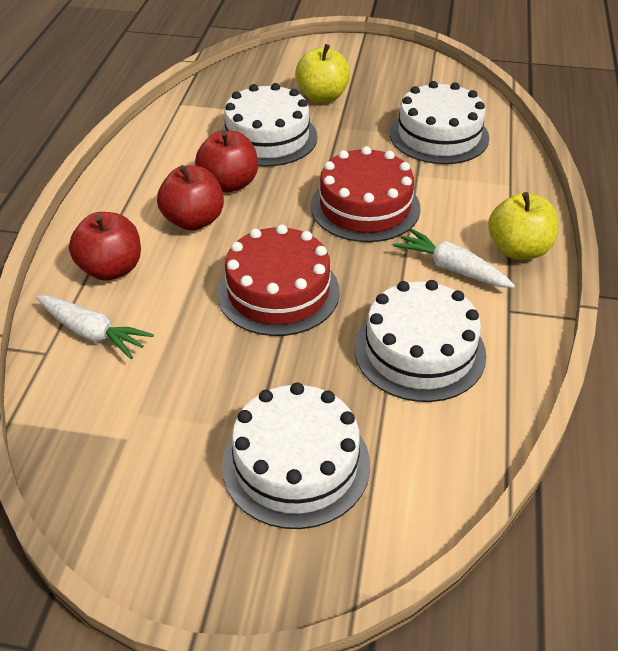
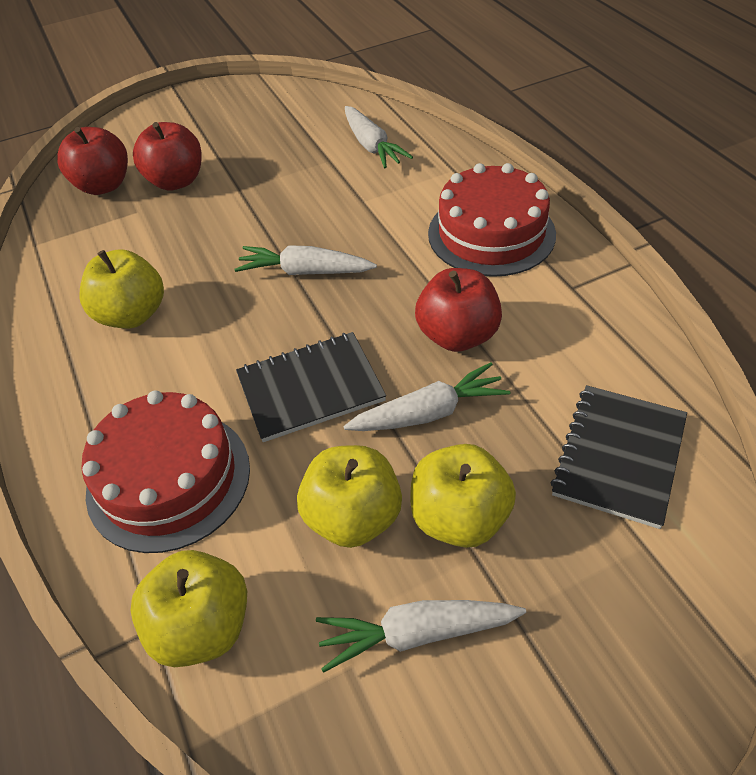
black notebook: none = 0 -> [236,332,386,442] [551,385,687,529] = 2
white cake: [220,83,318,166] [222,382,370,529] [355,280,486,402] [390,81,489,164] = 4 -> none = 0
white carrot: [36,296,154,359] [393,228,515,288] = 2 -> [235,245,377,275] [316,600,526,673] [344,362,510,431] [345,106,413,168] = 4
yellow apple: [295,44,350,103] [488,192,559,260] = 2 -> [80,250,164,328] [130,550,247,667] [297,445,402,548] [410,444,516,548] = 4

